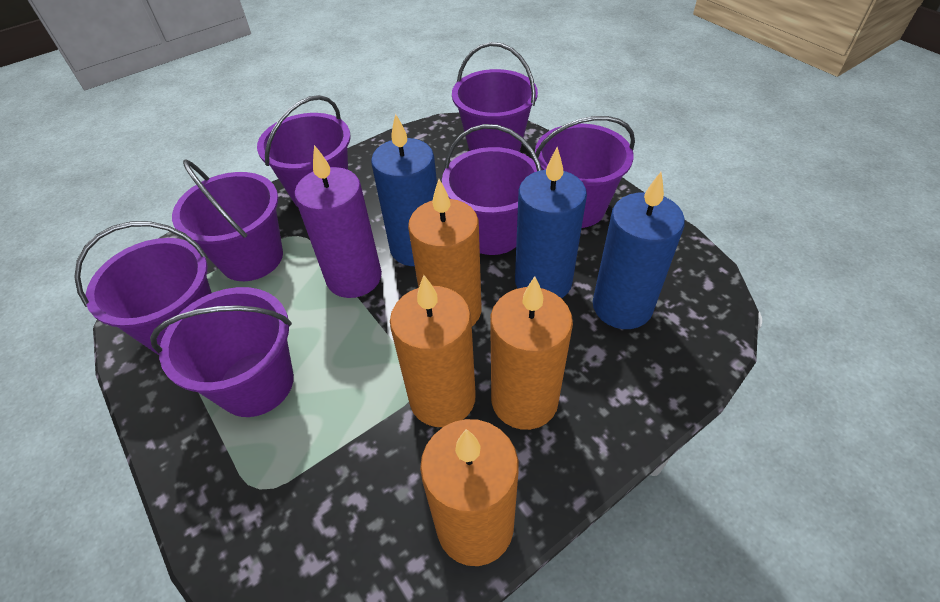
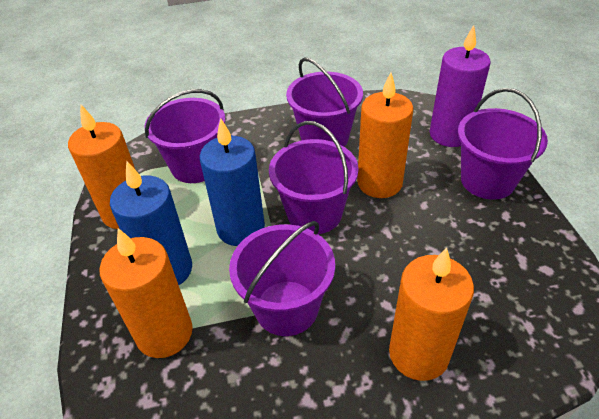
blue candle: [371,113,437,266] [515,147,587,298] [593,172,685,329] = 3 -> [110,161,192,285] [200,118,265,246] = 2
purple bucket: [74,221,212,355] [150,287,294,417] [172,159,283,281] [257,95,351,207] [442,124,541,255] [452,42,538,152] [535,116,635,228] = 7 -> [145,89,225,183] [229,221,335,336] [269,121,358,234] [286,57,363,147] [458,88,548,200] = 5

